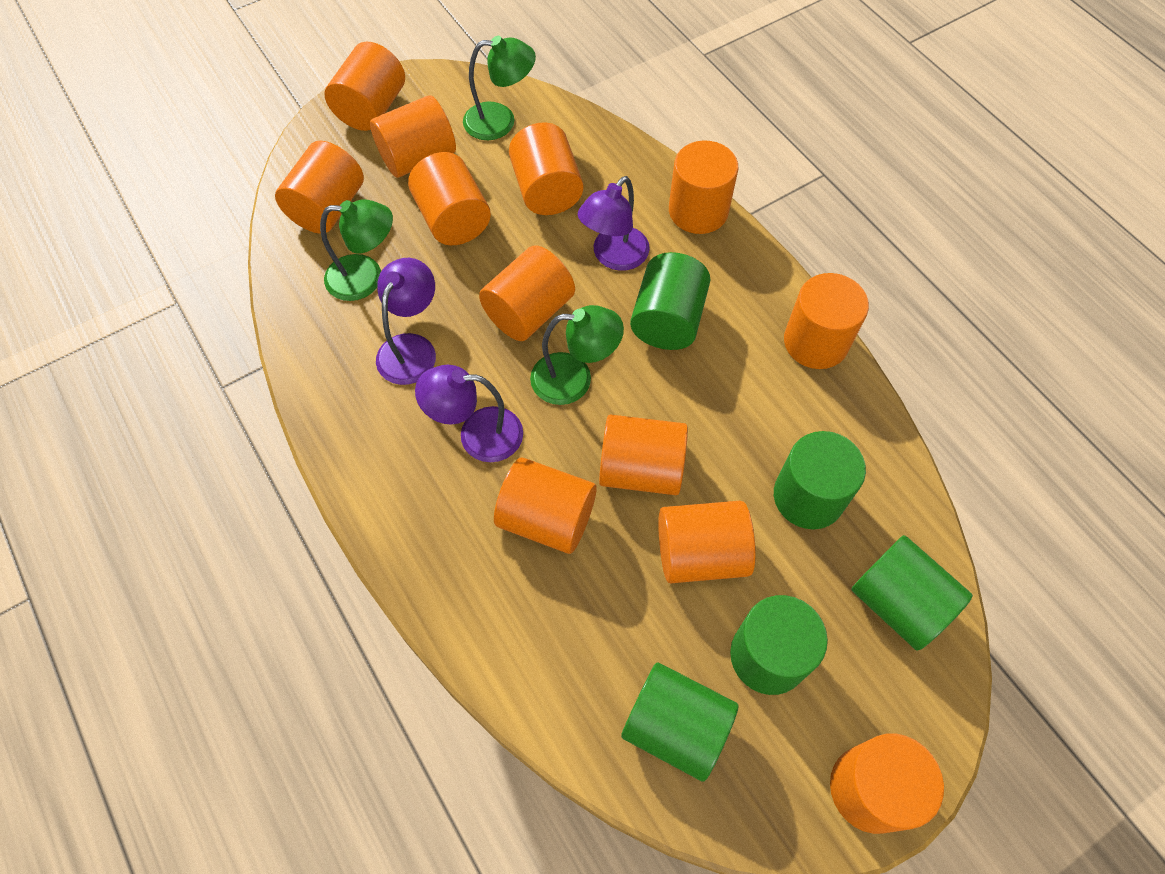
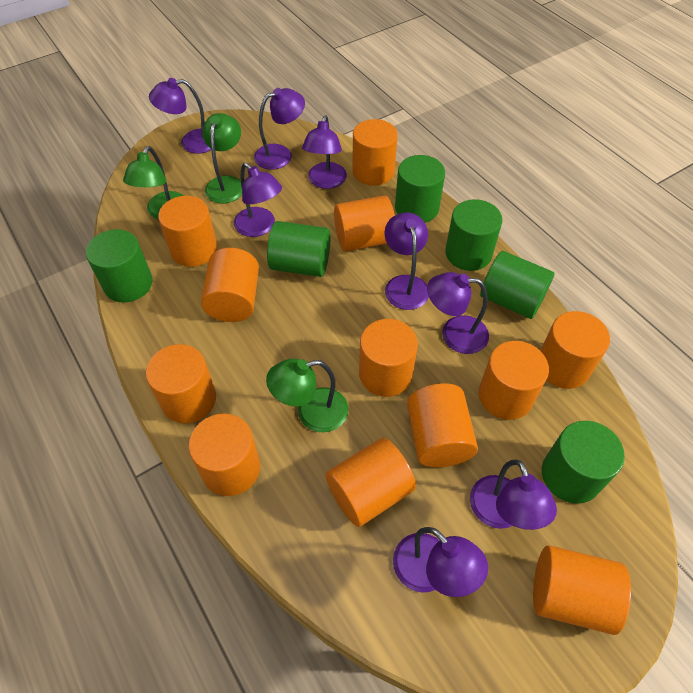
green cylinder: [621,663,738,782] [630,252,711,350] [730,595,828,695] [774,431,866,529] [851,535,973,651] = 5 -> [86,229,152,303] [267,221,330,277] [395,155,445,223] [445,199,502,271] [480,251,554,319] [542,421,625,504] = 6
purple lamp: [376,258,436,385] [415,365,523,462] [578,176,650,271] = 3 -> [149,78,211,154] [234,163,282,237] [254,88,305,170] [302,115,347,189] [384,213,429,310] [393,527,488,597] [427,272,489,354] [470,459,557,530] = 8

